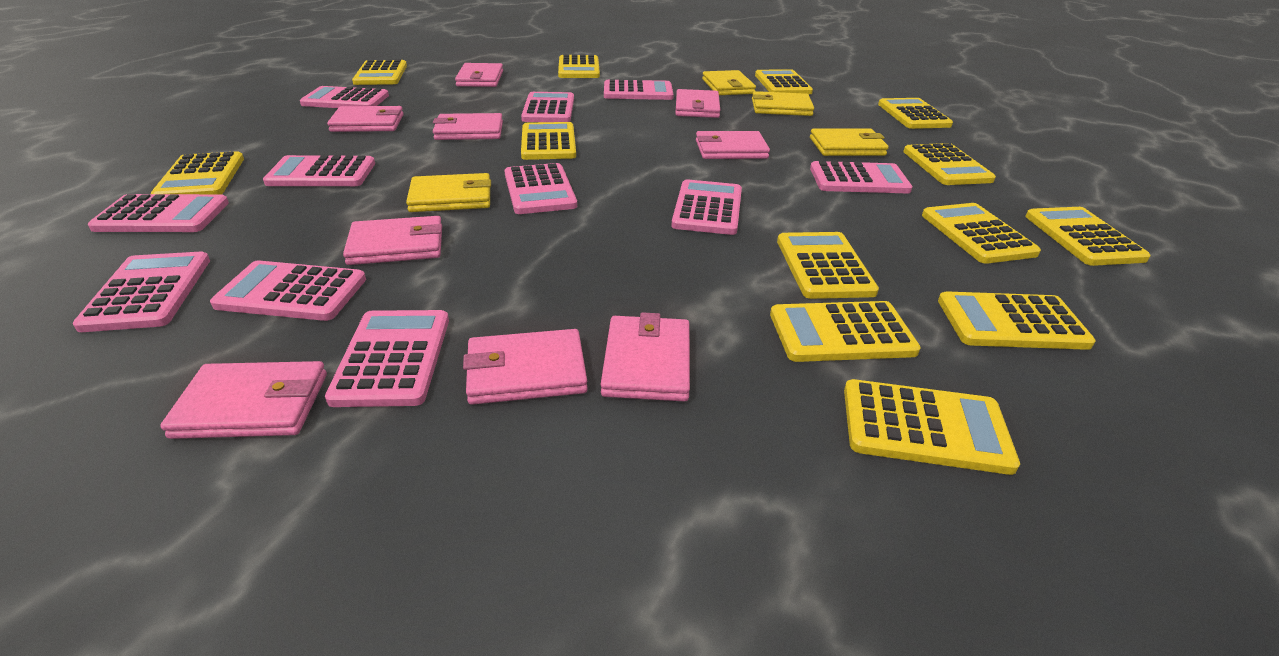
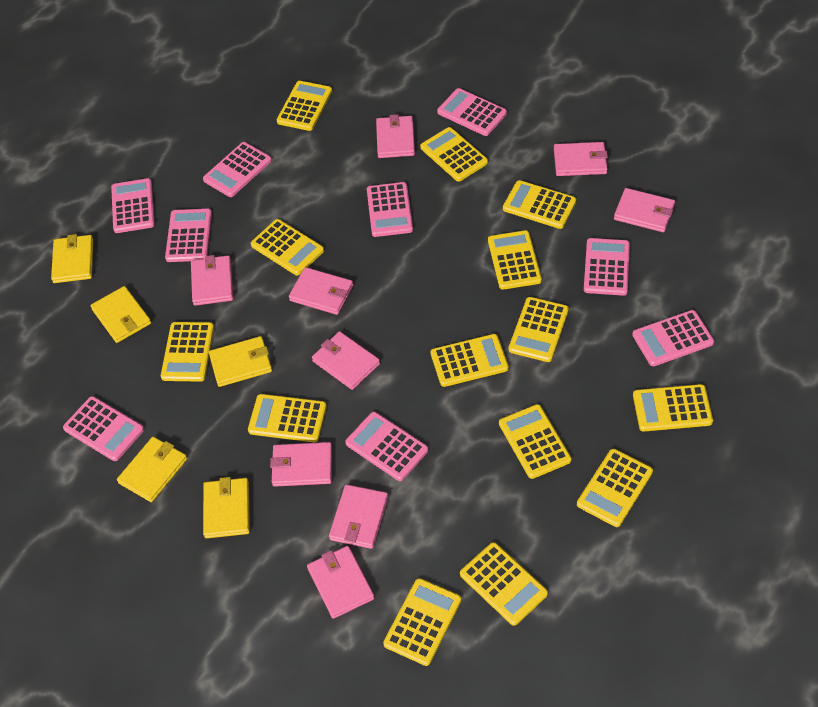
pink calculator: [73,252,210,332] [88,194,229,232] [210,260,366,321] [263,155,375,186] [300,86,389,108] [325,310,449,407] [504,163,577,214] [521,92,574,122] [604,79,674,100] [671,179,742,235] [810,161,912,193] = 11 -> [63,396,144,461] [111,178,155,233] [165,208,212,262] [203,142,272,197] [345,412,428,481] [367,182,413,237] [437,88,507,136] [584,238,630,296] [632,310,714,366] = 9
yellow calculator: [151,151,244,195] [352,60,407,85] [521,122,576,160] [558,54,600,78] [755,69,813,94] [770,301,921,362] [777,232,879,299] [844,379,1020,475] [878,98,953,129] [903,143,996,185] [922,203,1041,264] [938,291,1096,350] [1026,207,1151,266] = 13 -> [161,322,214,382] [248,394,327,442] [251,219,324,276] [277,81,332,131] [383,578,461,666] [420,127,488,182] [431,334,509,387] [460,542,548,626] [488,230,542,290] [499,404,571,479] [503,180,576,229] [509,297,569,362] [577,449,653,527] [633,384,713,431] = 14
yellow wallet: [406,173,491,212] [702,70,756,95] [752,91,814,116] [810,129,889,156] = 4 -> [51,234,93,283] [90,286,151,343] [117,437,187,502] [203,477,250,538] [209,336,272,387] = 5

